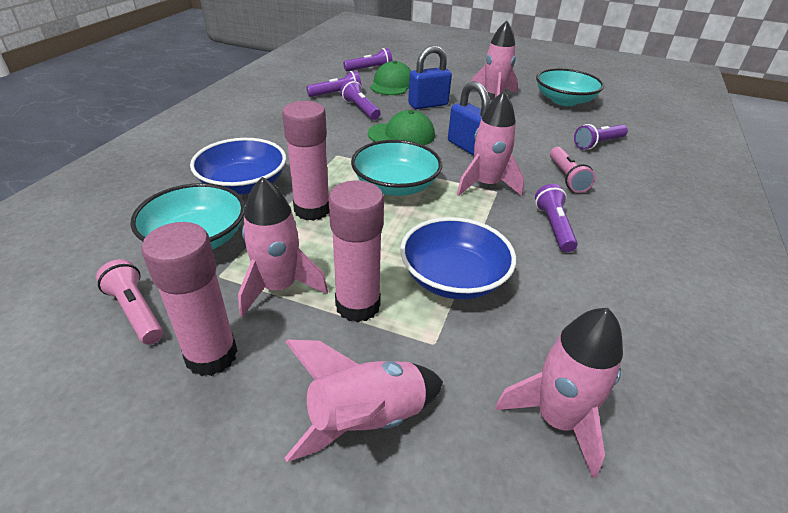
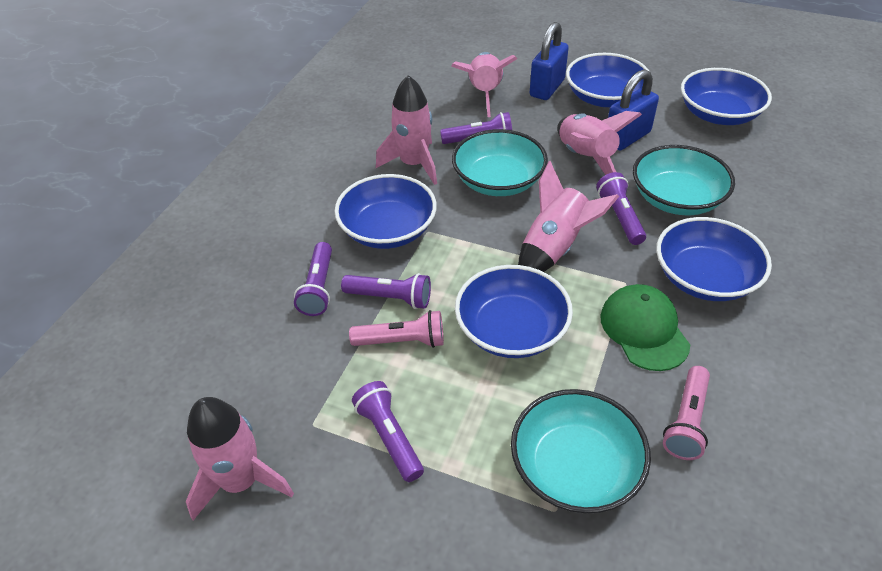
blue bowl: [190,138,286,195] [400,217,516,300] = 2 -> [334,174,437,249] [455,265,573,358] [566,53,649,107] [656,217,772,301] [681,68,772,125] = 5
green cap: [368,110,435,146] [370,61,411,95] = 2 -> [600,284,690,371] = 1
pink glue stick: [142,222,238,376] [282,101,329,221] [329,181,384,322] = 3 -> none = 0

